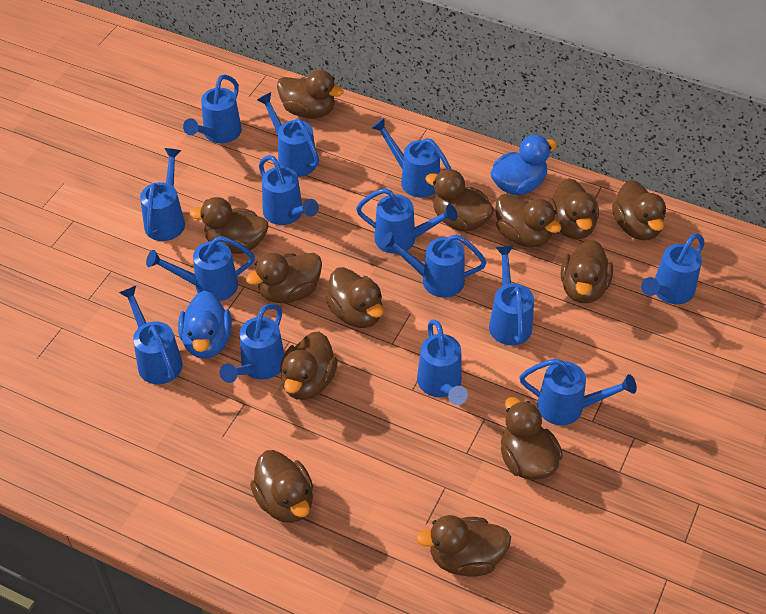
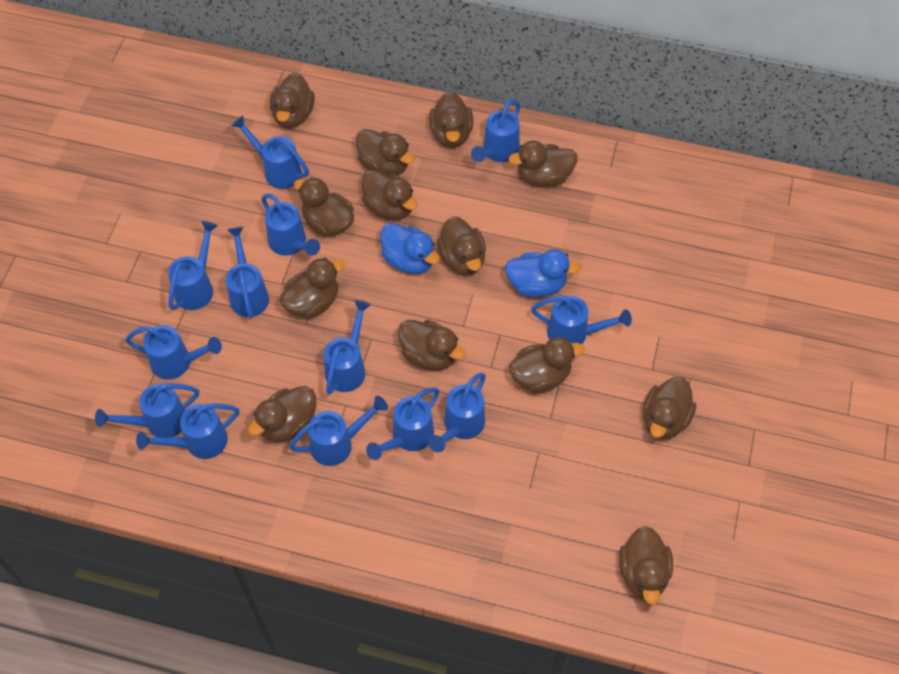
blue watering can: [119,286,183,384] [140,148,185,241] [146,236,255,301] [183,74,242,143] [220,304,284,383] [257,92,319,177] [259,155,319,225] [356,188,457,254] [371,118,451,198] [381,232,486,297] [417,319,468,405] [489,246,534,345] [519,358,637,425] [641,233,705,304] = 14 -> [95,383,199,437] [125,325,222,380] [136,403,239,459] [168,221,218,310] [226,227,269,319] [231,115,309,189] [261,194,320,256] [289,396,388,466] [324,300,371,395] [366,387,439,460] [428,373,486,453] [471,100,520,163] [531,295,632,344] = 13

